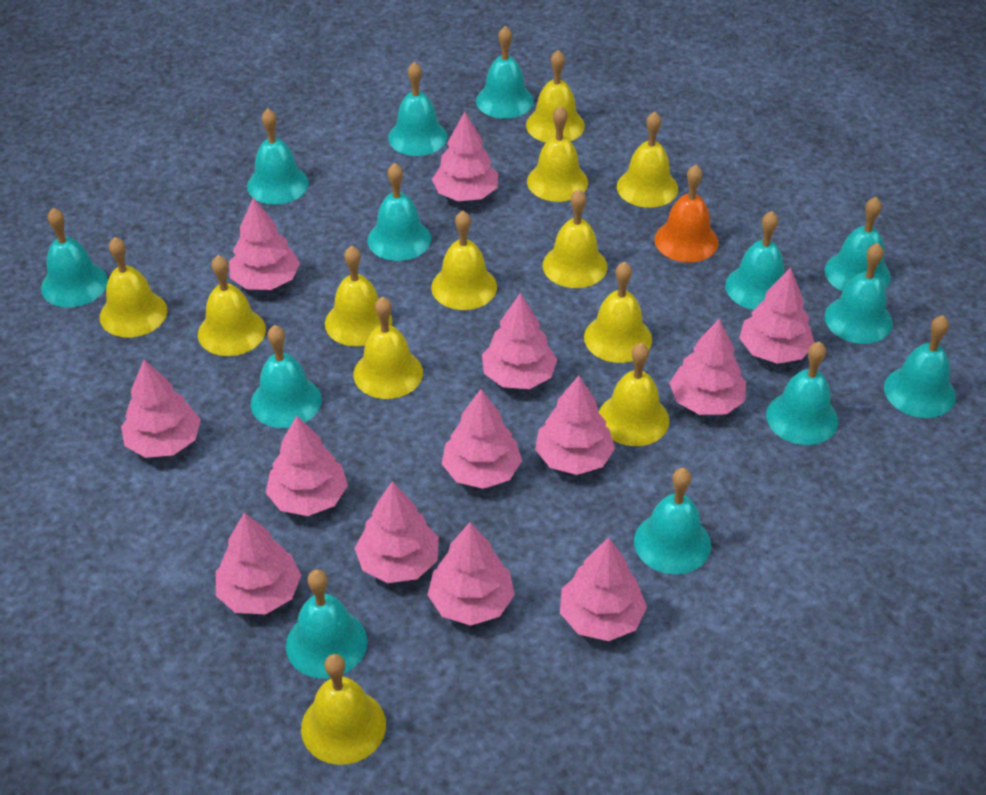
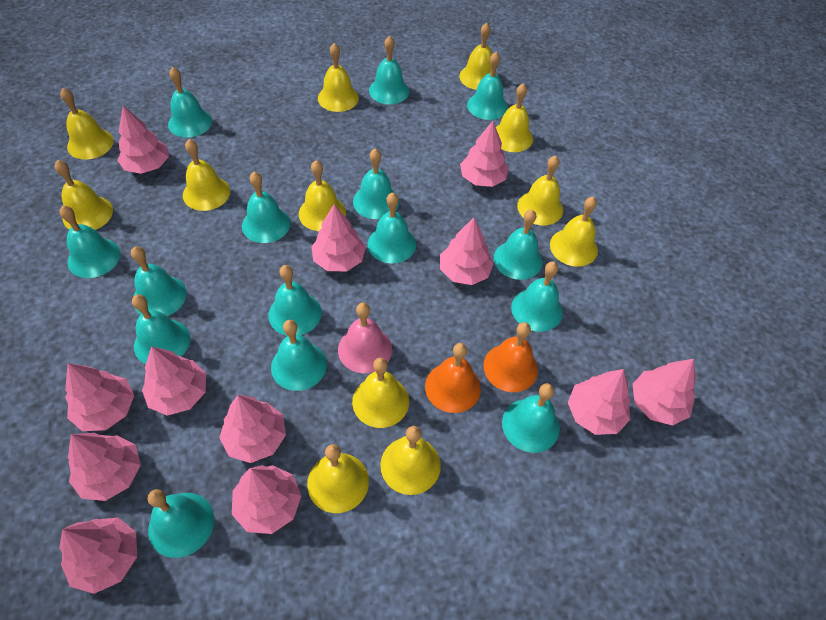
orange bell: [654,165,719,263] = 1 -> [425,343,481,413] [483,322,538,392] = 2
pink bell: none = 0 -> [338,302,392,373] = 1
pink tree: [121,360,201,458] [216,513,301,614] [229,197,300,290] [266,416,348,516] [355,481,439,583] [428,522,515,625] [432,112,498,201] [442,389,522,489] [482,293,558,389] [535,376,615,475] [560,537,647,641] [669,319,746,415] [739,267,814,364] = 13 -> [59,517,137,594] [65,363,134,431] [68,433,141,501] [117,106,169,174] [142,346,206,416] [219,395,286,463] [232,465,302,534] [311,204,366,271] [440,217,494,285] [460,121,509,187] [568,369,630,435] [632,359,696,426] = 12
turquoise bell: [41,208,108,307] [247,108,309,205] [251,325,322,428] [286,569,367,678] [367,163,431,261] [388,62,447,156] [476,26,534,119] [634,468,711,574] [725,211,784,310] [766,341,838,445] [824,197,891,292] [825,243,893,344] [884,315,956,418] = 13 -> [60,205,120,278] [131,246,187,316] [132,294,190,364] [148,489,214,558] [168,67,212,138] [242,172,290,243] [268,265,321,336] [271,320,327,391] [353,148,399,219] [368,193,416,263] [369,36,409,104] [467,52,508,120] [494,210,542,280] [502,383,560,453] [511,261,563,332] = 15

